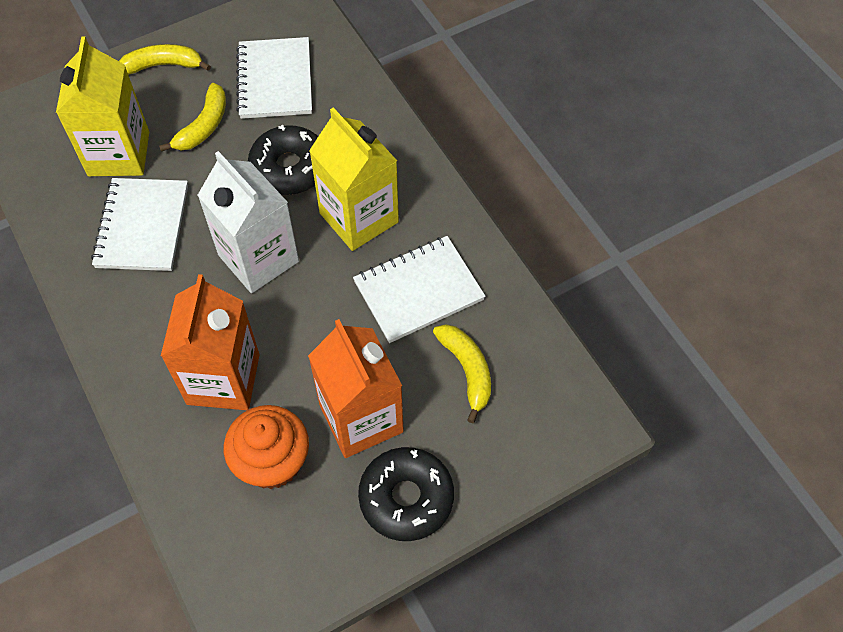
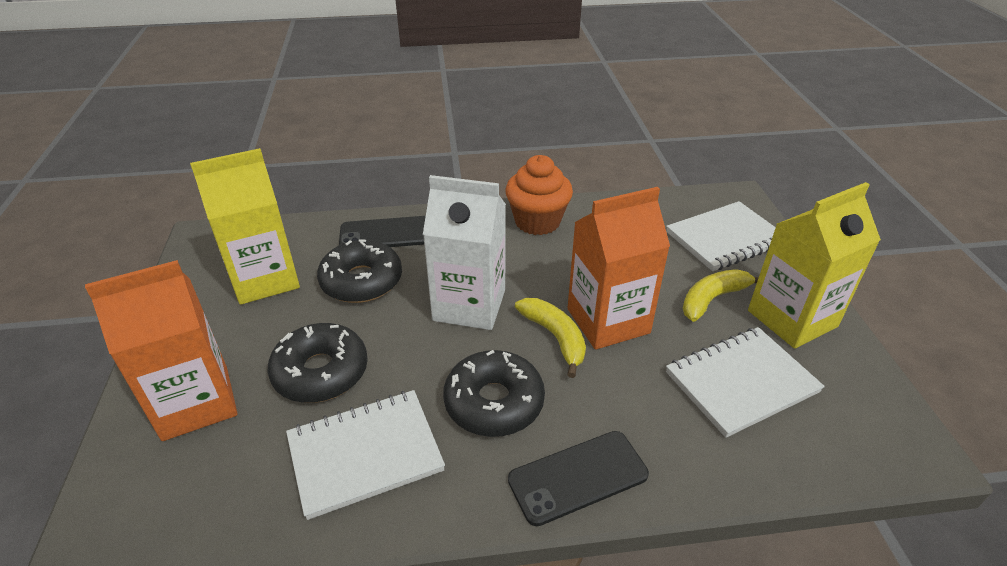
black donut: [248,125,318,195] [358,447,454,541] = 2 -> [268,323,368,403] [317,240,402,303] [443,350,545,437] = 3
black phone: none = 0 -> [339,216,426,247] [508,431,649,526] = 2
yellow banana: [119,44,211,75] [159,83,226,152] [433,324,491,423] = 3 -> [515,298,586,378] [682,269,759,322] = 2

